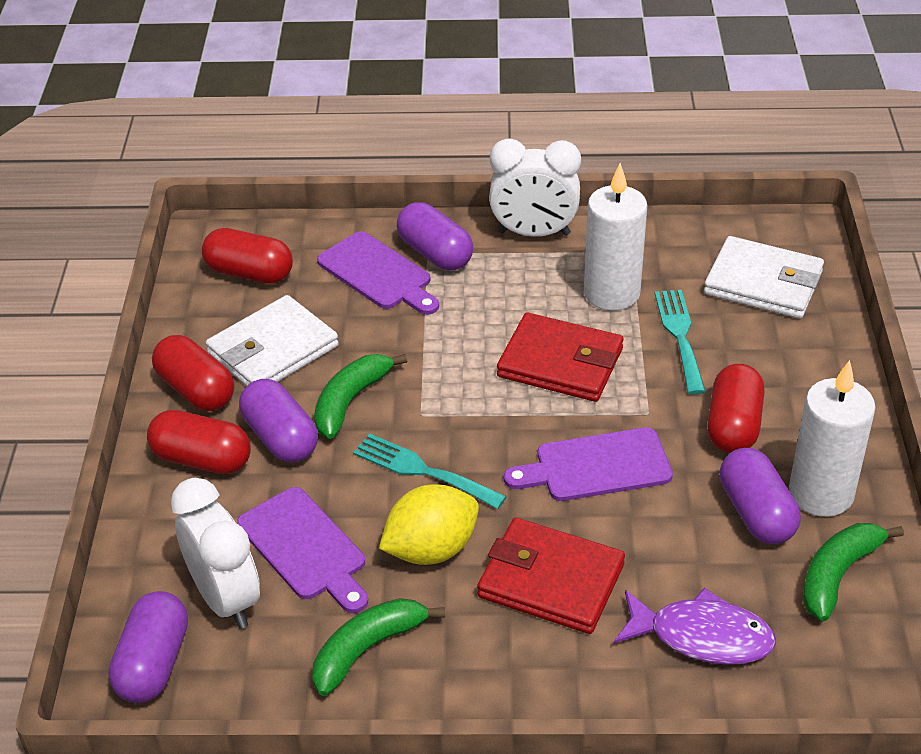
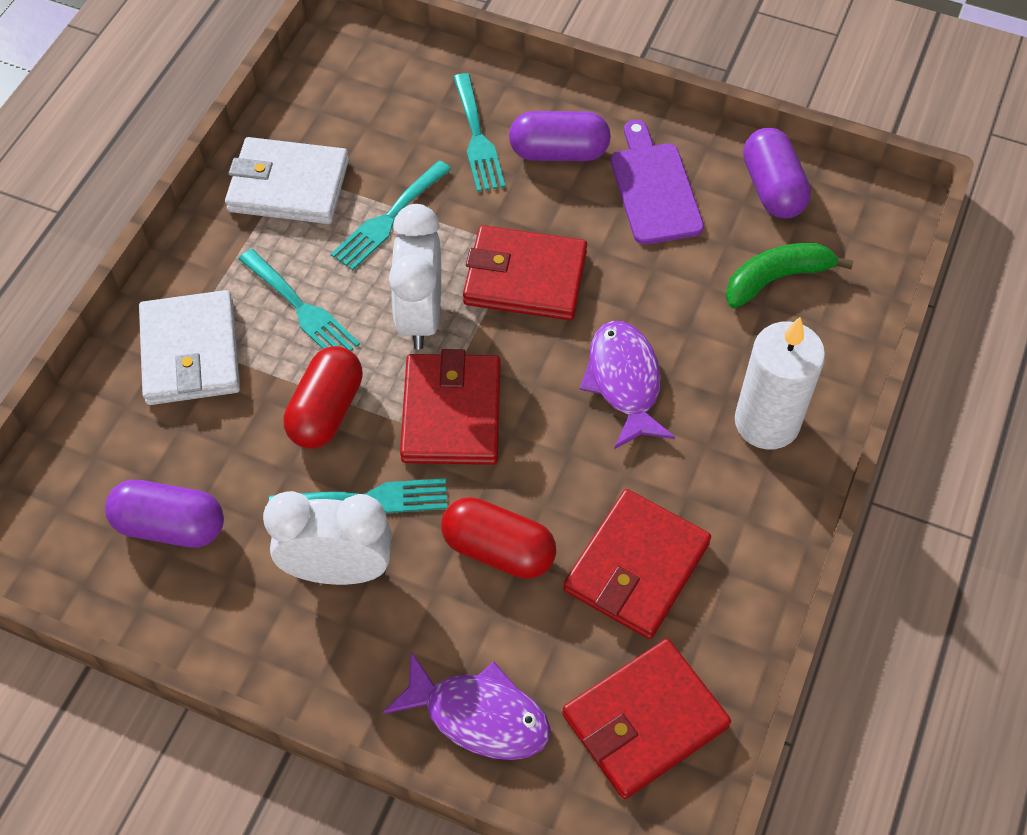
green banana: [313,598,445,696] [314,354,407,439] [803,523,904,621] = 3 -> [726,243,853,308] = 1
purple capsule: [108,591,188,703] [239,379,318,463] [397,202,473,270] [720,448,800,544] = 4 -> [105,480,224,548] [509,111,611,161] [743,128,811,219] = 3
purple cutting board: [237,487,368,613] [317,231,439,315] [504,427,673,501] = 3 -> [611,120,704,245] = 1
purple fish: [614,588,776,665] = 1 -> [383,652,551,760] [580,321,675,449] = 2
red capsule: [147,410,251,474] [152,335,234,411] [202,228,293,284] [707,364,765,453] = 4 -> [284,346,363,449] [441,497,556,579] = 2
red wallet: [477,517,625,634] [497,313,624,402] = 2 -> [400,349,500,465] [463,225,587,320] [562,639,731,799] [563,489,711,639] = 4
turquoise fork: [353,433,507,509] [655,290,706,394] = 2 -> [239,249,360,351] [269,478,447,513] [331,160,451,270] [453,73,505,192] = 4
white candle: [584,163,647,311] [789,360,876,517] = 2 -> [735,317,825,450] = 1
yellow lemon: [379,484,479,565] = 1 -> none = 0

